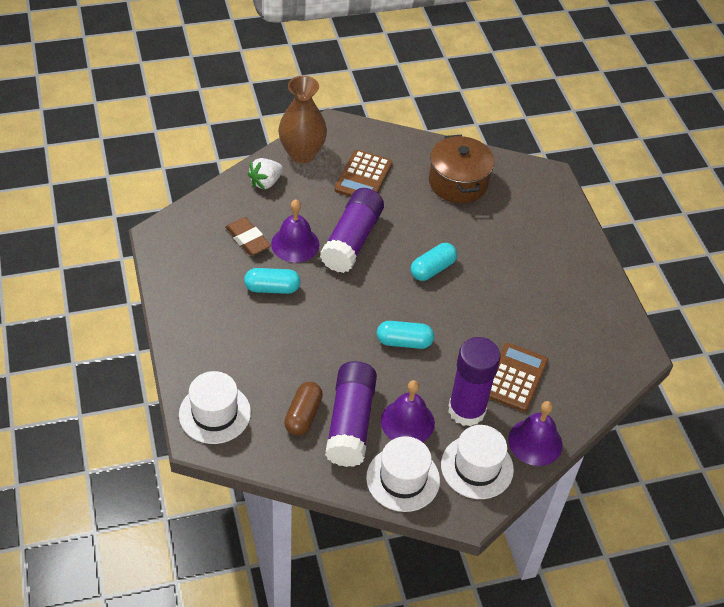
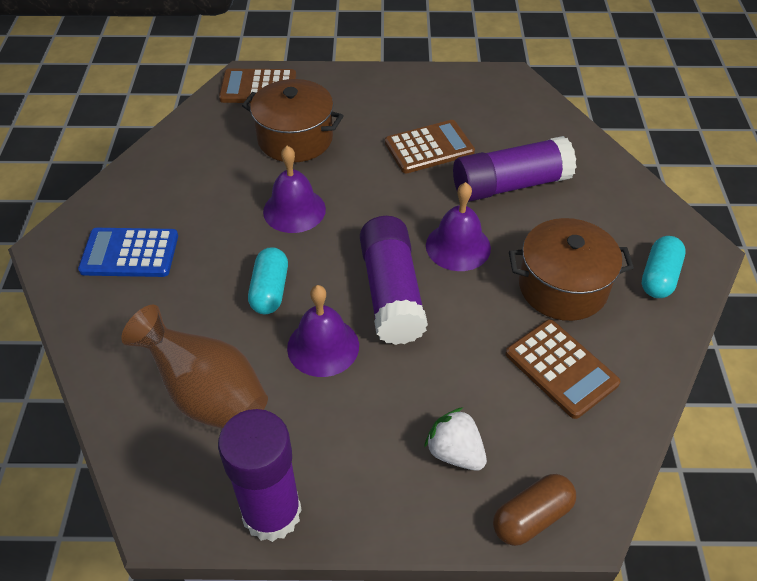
blue calculator: none = 0 -> [78,228,178,277] = 1
brown calculator: [334,150,392,197] [489,343,548,412] = 2 -> [219,69,296,103] [385,120,475,173] [505,319,620,419] = 3
brown eraser: [225,217,271,256] = 1 -> none = 0
brown pot: [429,135,495,203] = 1 -> [242,79,344,163] [509,218,634,321] = 2
turquoise capsule: [244,268,300,294] [377,321,434,349] [411,243,457,281] = 3 -> [248,247,288,314] [642,236,686,298] = 2
white hat: [179,371,251,444] [366,436,440,512] [441,425,514,499] = 3 -> none = 0

